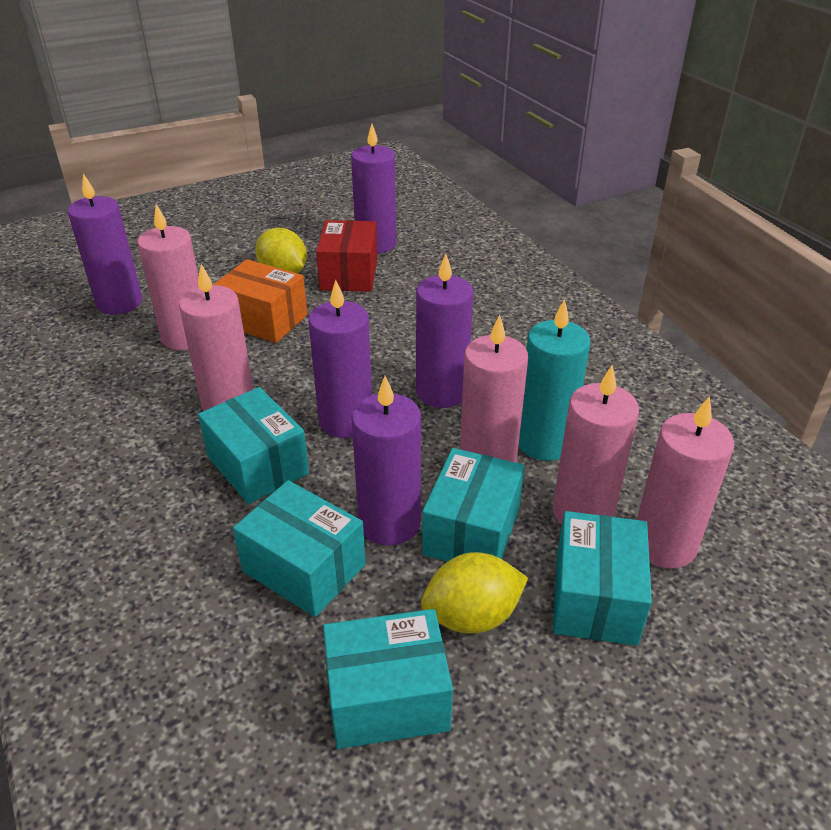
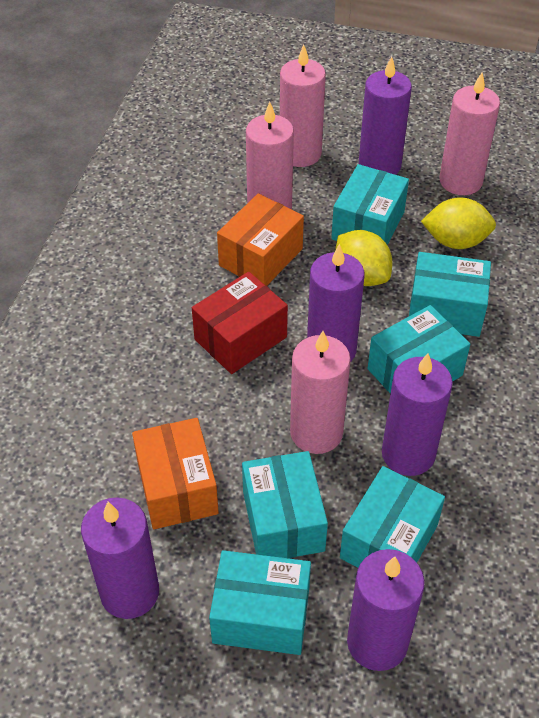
orange box: [213,259,307,343] = 1 -> [132,418,219,529] [217,193,304,286] = 2
pink candle: [137,204,199,350] [179,264,253,411] [460,315,528,463] [553,365,639,524] [637,396,734,569] = 5 -> [246,102,294,210] [280,45,326,167] [290,331,351,454] [439,73,500,195] = 4
turquoise box: [198,387,309,504] [233,480,366,617] [323,609,453,749] [422,448,525,562] [553,511,652,646] = 5 -> [209,550,311,655] [242,451,328,558] [331,164,409,245] [340,466,445,568] [368,305,470,394] [409,252,491,337] = 6
turquoise candle: [518,299,590,461] = 1 -> none = 0

